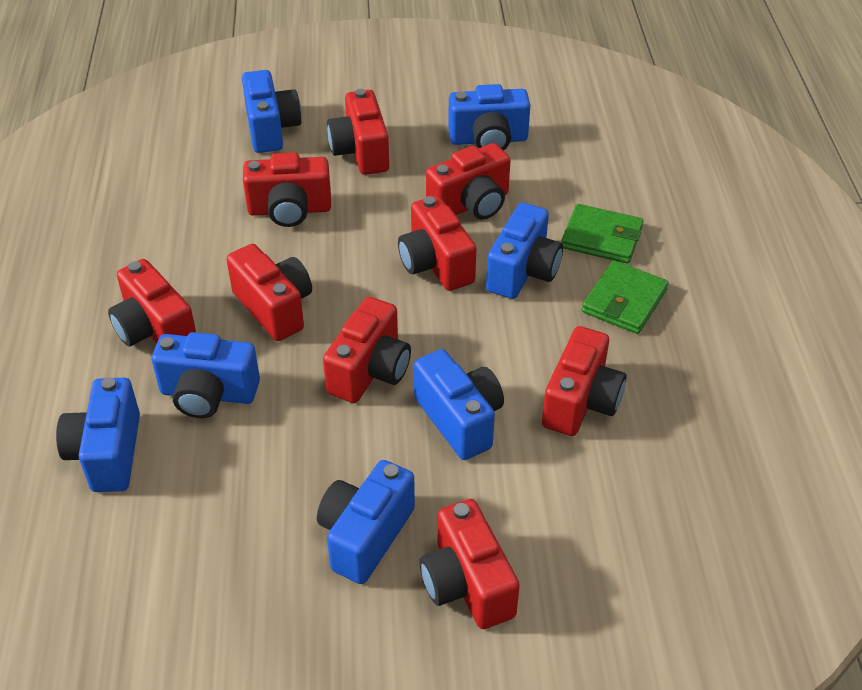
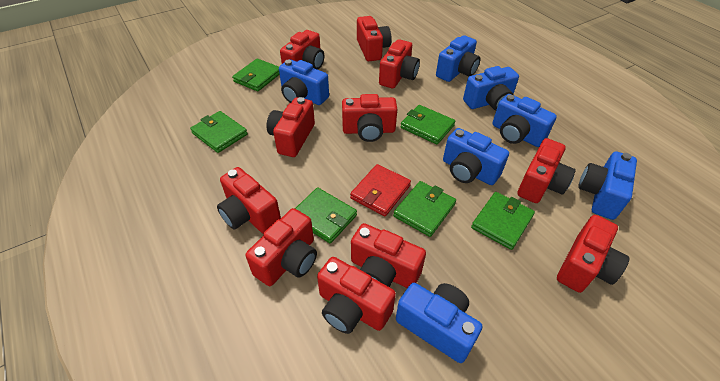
green wallet: [561,204,643,264] [582,260,669,334] = 2 -> [190,111,248,153] [232,58,280,91] [295,188,357,243] [393,181,456,237] [400,105,455,144] [471,192,535,250] = 6
red camera: [108,259,196,346] [226,244,312,341] [243,152,331,227] [323,297,411,403] [327,89,389,175] [398,195,477,291] [419,499,520,629] [426,143,511,220] [542,326,626,436] = 9 -> [217,167,281,234] [246,208,317,286] [266,97,315,157] [280,30,324,70] [317,257,396,334] [342,94,398,142] [351,223,426,288] [357,16,392,61] [379,39,420,88] [517,138,576,203] [557,215,629,293] = 11
red wallet: none = 0 -> [350,164,411,216] = 1

